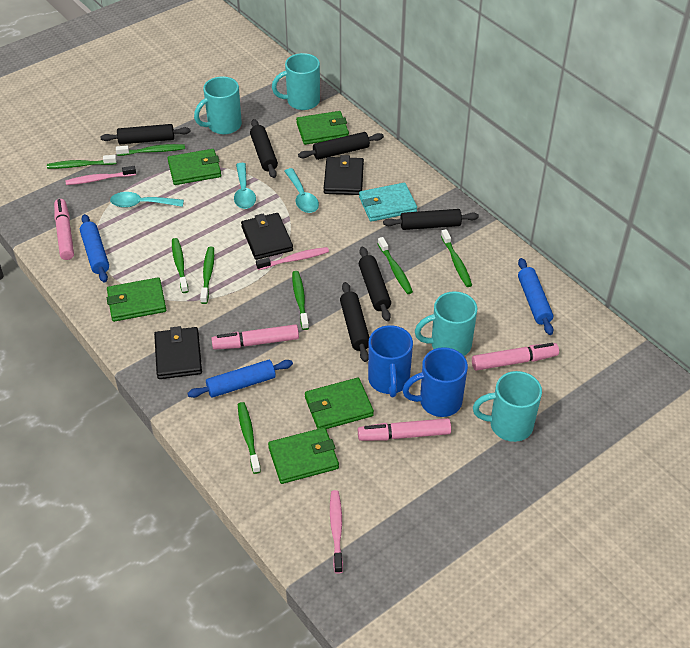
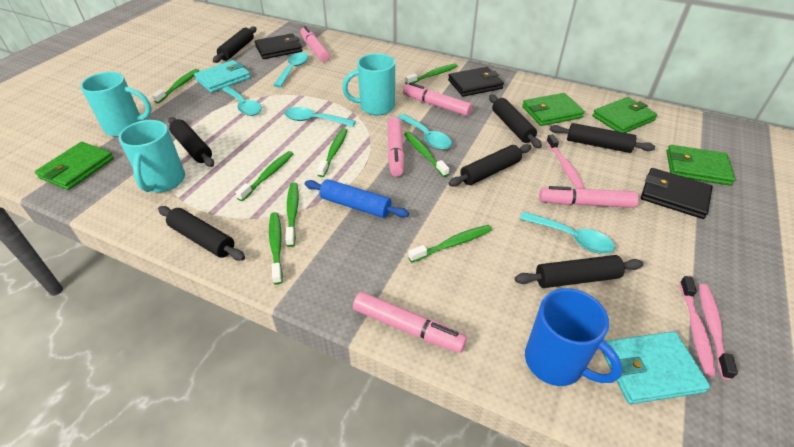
black rolling pin: [100,124,191,144] [250,119,278,178] [298,132,384,160] [340,282,369,362] [359,247,391,321] [383,209,479,230] = 6 -> [158,206,245,261] [168,117,214,167] [213,26,256,63] [448,144,531,187] [489,95,542,148] [515,255,644,288] [549,123,655,153] = 7
blue mug: [368,325,413,397] [403,347,468,417] = 2 -> [525,288,622,386] = 1
blue rolling pin: [80,214,109,283] [187,360,293,398] [518,258,554,335] = 3 -> [305,179,409,218] = 1
green wallet: [107,277,166,322] [167,149,221,185] [268,427,339,484] [296,111,349,145] [305,378,374,429] = 5 -> [35,142,114,190] [522,93,585,126] [592,97,657,133] [666,145,735,186] = 4
pink marker: [54,199,74,260] [211,324,299,350] [358,418,451,441] [472,343,559,371] = 4 -> [300,26,330,62] [353,292,467,353] [388,117,404,177] [403,82,472,116] [539,186,639,208] = 5
turquoise mug: [194,77,242,135] [272,53,320,110] [415,291,477,356] [473,371,542,442] = 4 -> [80,72,152,137] [118,120,185,192] [342,53,395,115] = 3
turquoise spoon: [110,192,184,208] [234,163,256,209] [284,168,319,213] = 3 -> [222,86,262,116] [273,52,308,87] [284,107,356,127] [398,114,452,150] [520,211,615,254] = 5
turquoise wallet: [359,183,417,222] = 1 -> [194,60,251,93] [602,331,711,404] = 2

